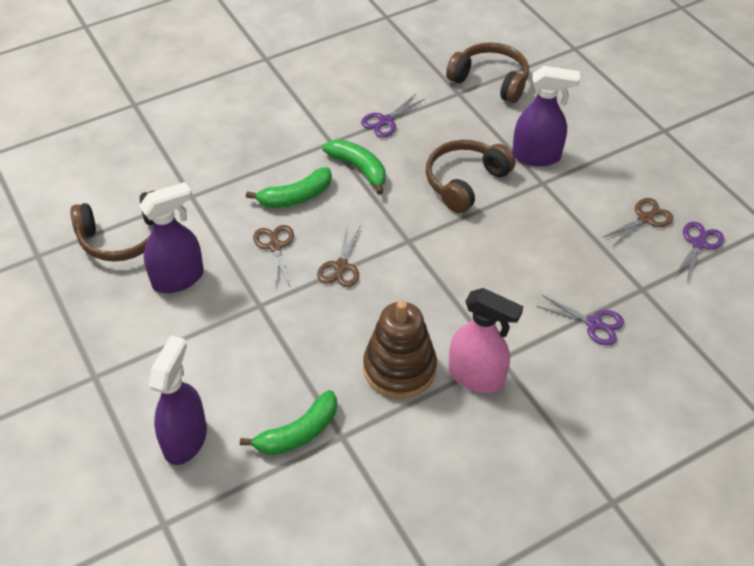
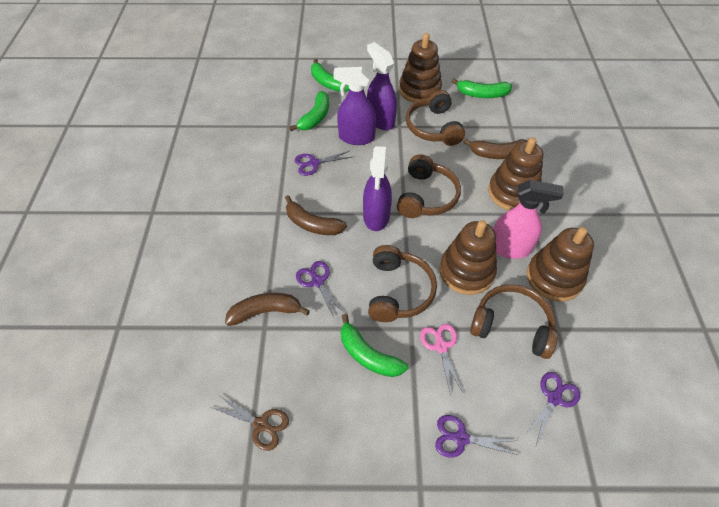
brown banana: none = 0 -> [225,293,310,326] [285,195,347,235] [463,139,528,159] = 3
brown headphones: [70,190,154,262] [426,140,516,213] [446,42,529,103] = 3 -> [368,245,437,322] [397,154,461,218] [406,90,465,146] [470,284,558,359] = 4
brown scissors: [253,225,294,288] [317,225,361,287] [602,198,673,247] = 3 -> [211,395,289,451] = 1
brown stacking toy: [363,300,437,399] = 1 -> [399,33,442,103] [439,220,497,295] [488,137,543,210] [527,227,594,302] = 4
green banana: [240,390,337,455] [246,167,332,208] [322,139,386,195] = 3 -> [289,91,329,131] [311,59,349,92] [341,314,408,377] [451,79,512,98] = 4
pink scissors: none = 0 -> [420,324,464,396] = 1
purple scissors: [361,94,425,138] [536,295,624,345] [673,222,724,282] = 3 -> [294,151,352,176] [296,261,345,319] [435,415,518,458] [524,372,580,445] = 4

